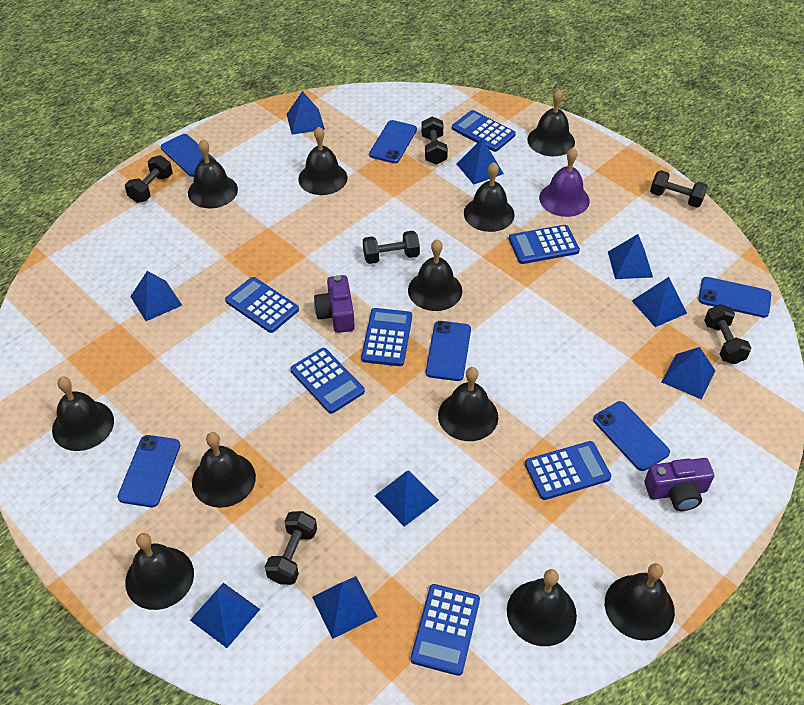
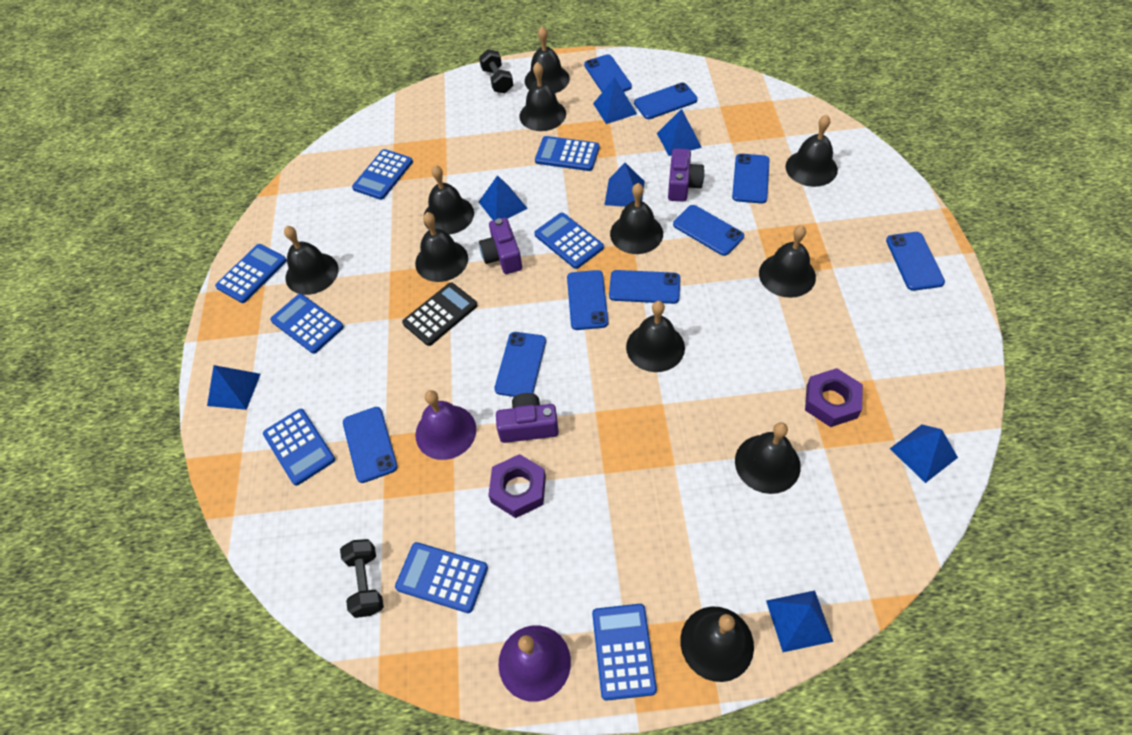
black calculator: none = 0 -> [402,282,478,346] = 1
black dumbbell: [125,155,173,203] [265,511,317,585] [363,231,420,264] [421,116,448,165] [650,170,708,208] [704,304,751,364] = 6 -> [340,539,384,618] [479,49,513,93] = 2
blue calculator: [225,277,299,333] [290,348,365,414] [361,308,412,366] [411,584,480,676] [452,110,516,152] [509,225,580,264] [525,441,611,500] = 7 -> [215,244,287,303] [263,409,335,486] [270,294,344,354] [352,149,413,200] [395,542,488,613] [534,213,604,269] [535,136,600,171] [592,604,657,701] = 8
blue phone: [118,435,180,507] [161,134,216,177] [369,120,417,163] [426,321,471,381] [593,401,670,471] [698,277,771,318] = 6 -> [343,407,397,483] [494,332,546,397] [567,270,608,330] [584,54,632,92] [609,270,680,304] [634,82,698,119] [673,205,744,256] [732,154,770,204] [886,232,945,291] = 9
blue pyramid: [130,271,182,321] [190,583,260,648] [286,91,325,135] [312,576,378,639] [375,471,439,527] [457,138,504,185] [608,234,653,279] [632,277,687,327] [662,347,716,399] = 9 -> [207,365,261,410] [479,175,528,220] [593,77,637,124] [604,163,645,207] [657,109,702,156] [766,590,833,652] [890,425,958,483] = 7
purple bell: [539,147,590,217] = 1 -> [415,390,476,460] [498,625,571,702] = 2
purple camera: [314,275,355,333] [644,458,714,511] = 2 -> [479,218,522,274] [496,393,559,443] [668,148,705,202] = 3
purple nut: none = 0 -> [488,454,546,518] [805,368,863,427] = 2

